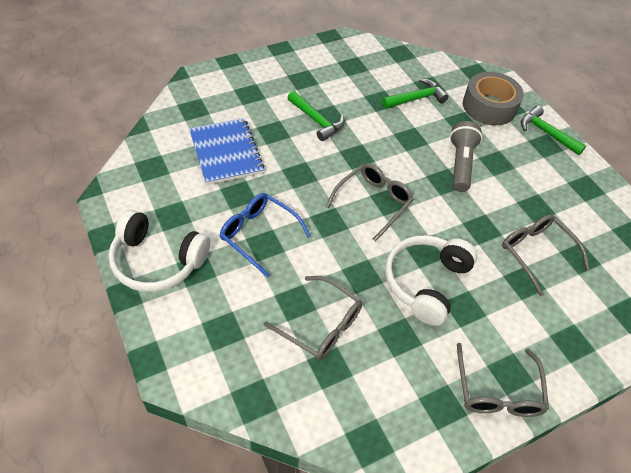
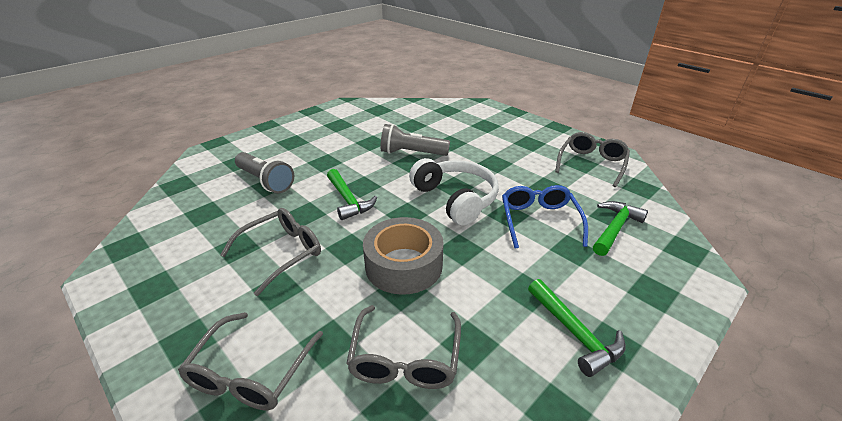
blue notebook: [189,118,265,185] = 1 -> none = 0
grey flashlight: [450,121,482,192] = 1 -> [235,152,294,193] [381,124,450,156] = 2
white headphones: [108,210,210,292] [385,235,478,326] = 2 -> [409,158,499,226] = 1

